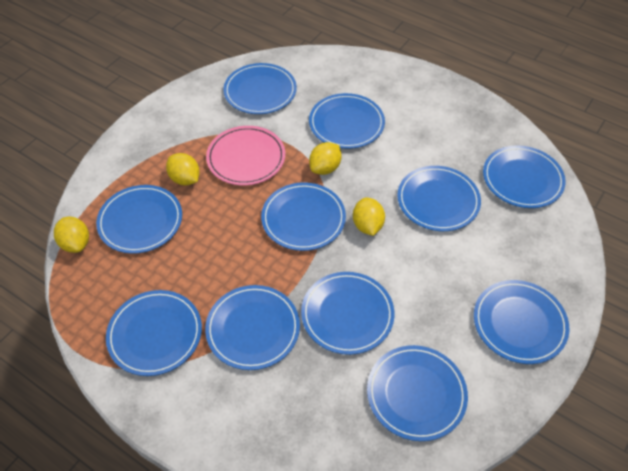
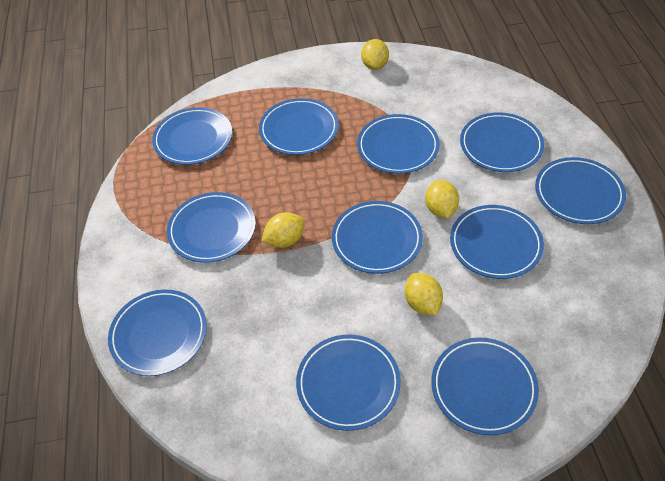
pink plate: [206,126,285,185] = 1 -> none = 0

